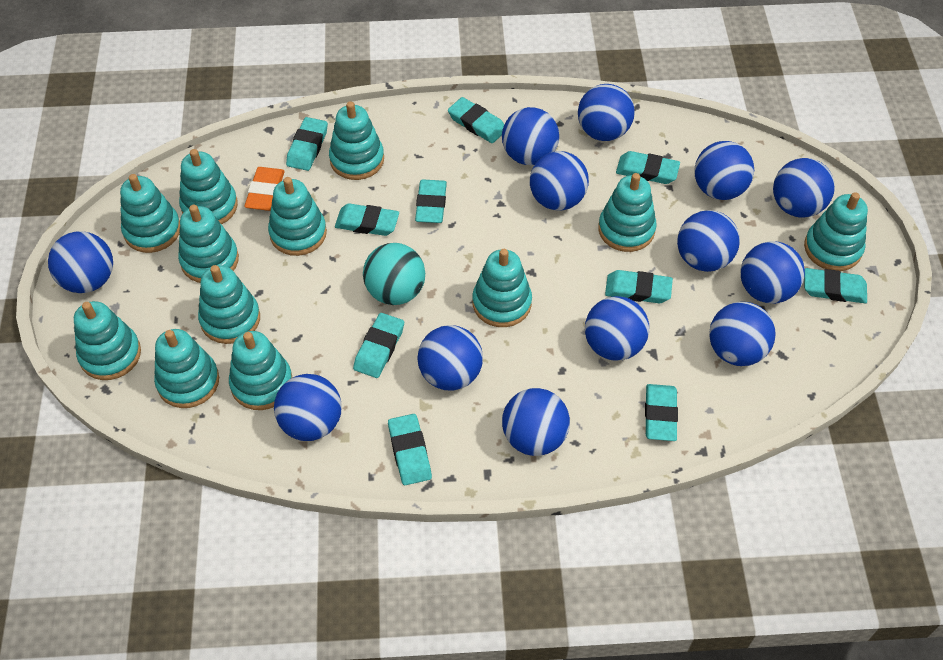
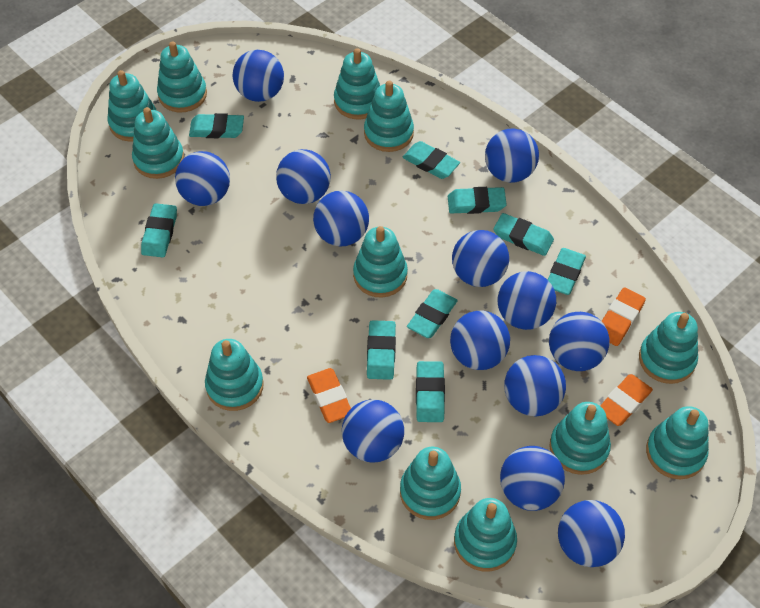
orange eraser: [244,167,285,211] = 1 -> [307,368,351,423] [600,374,653,426] [602,288,646,346] = 3
turquoise ball: [363,243,425,305] = 1 -> none = 0
turquoise eraser: [286,117,328,171] [335,203,399,236] [353,313,404,378] [388,414,432,485] [415,179,447,223] [448,97,504,143] [605,270,673,303] [616,151,680,184] [645,384,678,441] [804,268,867,303] = 10 -> [141,203,177,257] [189,113,244,138] [367,320,396,380] [402,141,460,179] [407,289,458,338] [416,361,445,422] [448,187,507,214] [493,213,554,256] [548,248,586,295] = 9

